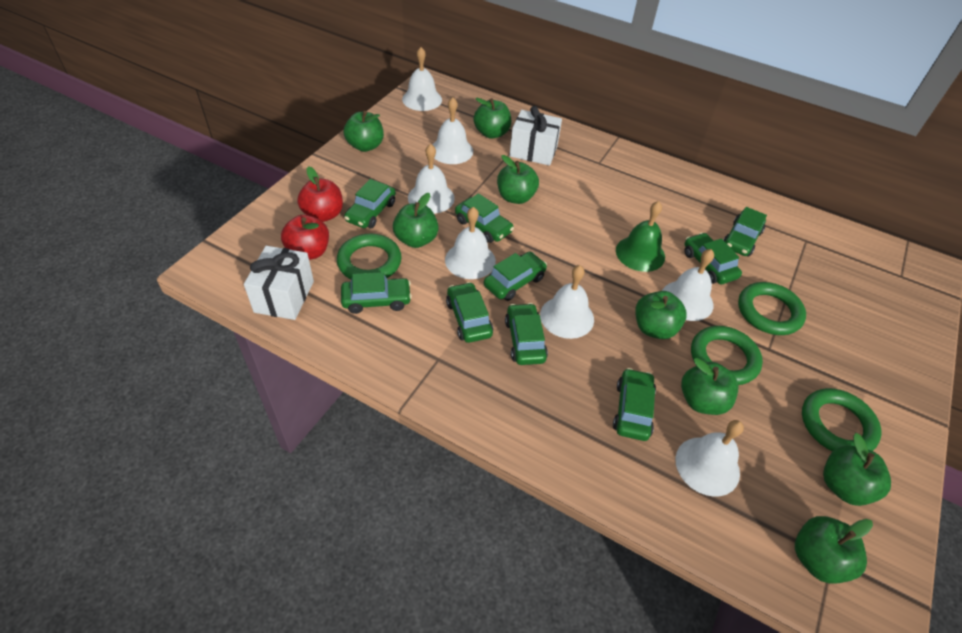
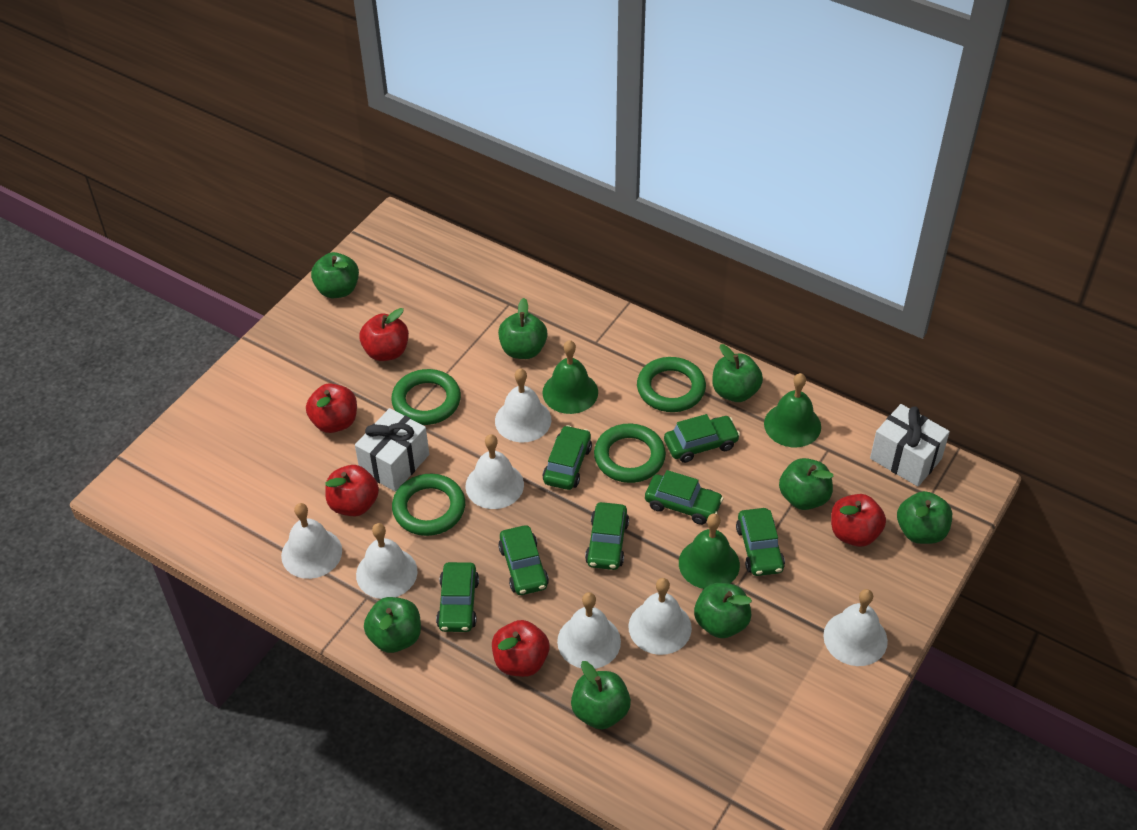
green bell: [616,201,665,272] = 1 -> [542,340,598,414] [679,514,740,589] [764,373,821,447] = 3
green car: [341,272,412,314] [344,179,396,228] [446,282,493,343] [455,193,514,243] [484,252,547,301] [505,303,548,365] [613,368,656,441] [685,233,742,284] [723,207,767,256] = 9 -> [436,562,479,632] [498,525,549,595] [543,425,592,490] [585,502,629,570] [645,470,724,525] [664,414,740,463] [736,508,785,576] = 7
red apple: [281,215,329,260] [297,166,343,222] = 2 -> [306,383,357,433] [325,465,379,516] [359,308,409,361] [492,620,549,677] [831,494,886,547] = 5

